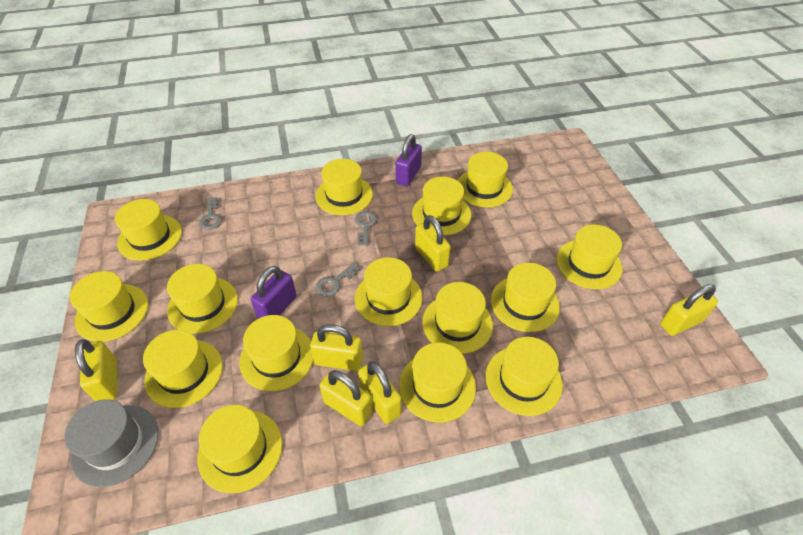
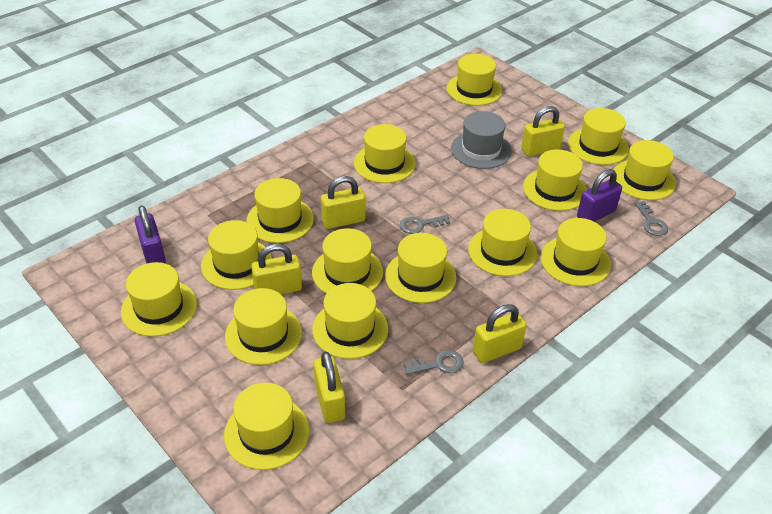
yellow padlock: [75,339,117,401] [310,324,363,371] [319,370,373,426] [358,361,402,424] [415,215,451,271] [660,284,718,336] = 6 -> [251,244,302,294] [313,351,345,423] [321,176,365,229] [473,304,527,363] [521,106,565,156] = 5

